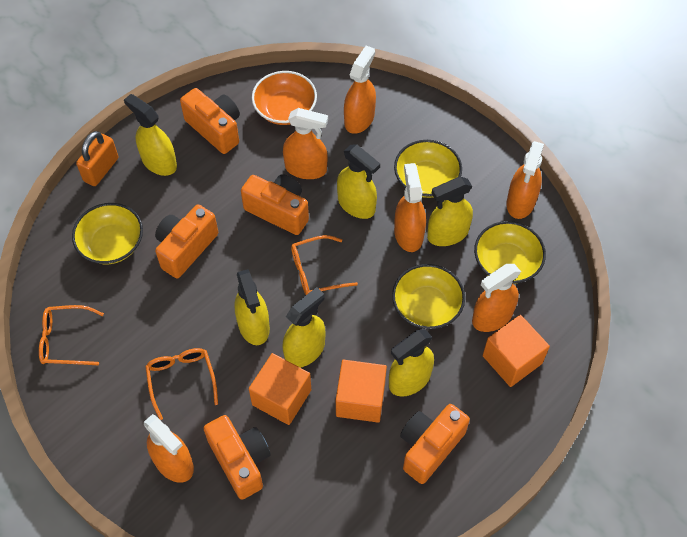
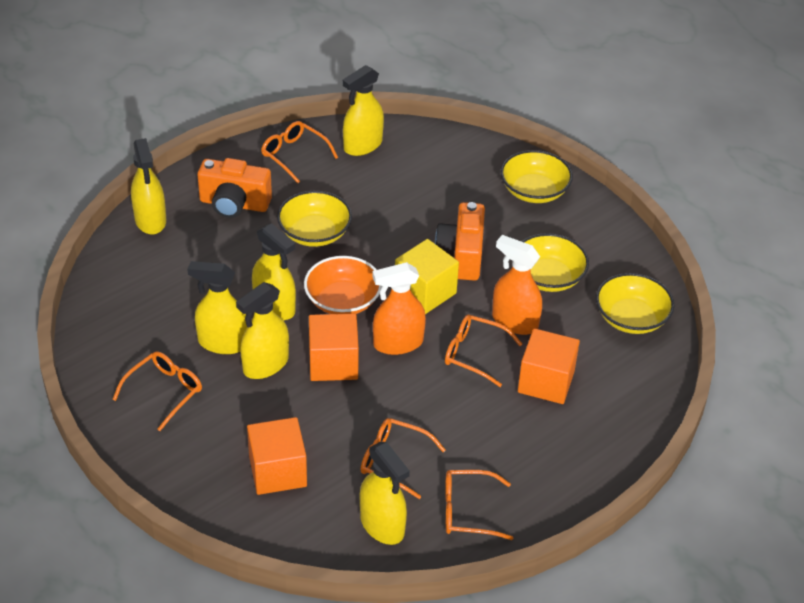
orange camera: [155,204,218,278] [180,88,240,154] [203,415,271,500] [241,174,309,235] [400,404,470,484] = 5 -> [198,158,272,218] [435,202,485,281] = 2
orange glasses: [39,305,104,365] [145,348,218,420] [291,235,358,295] = 3 -> [112,351,202,431] [261,121,338,183] [361,418,446,499] [445,315,522,387] [445,470,513,540] = 5
orange padlock: [76,131,119,186] = 1 -> none = 0
orange spray bottle: [144,414,194,483] [283,108,328,179] [344,46,376,134] [394,163,426,252] [472,264,521,332] [506,141,544,219] = 6 -> [373,262,426,355] [492,235,542,335] = 2
yellow cube: none = 0 -> [395,239,459,314] = 1

